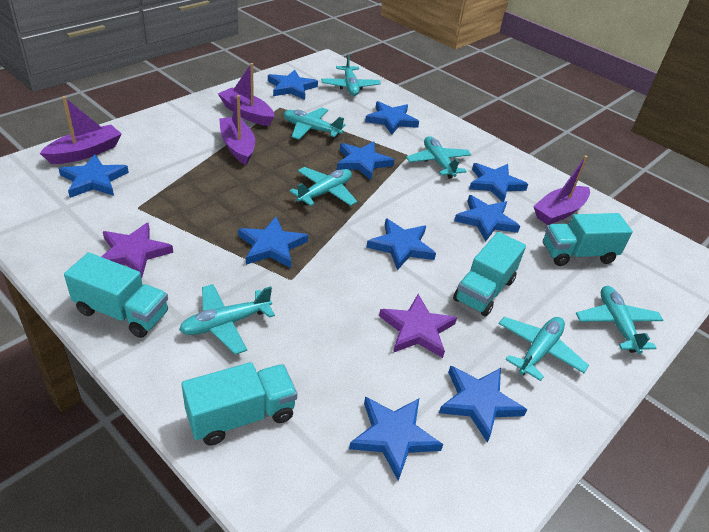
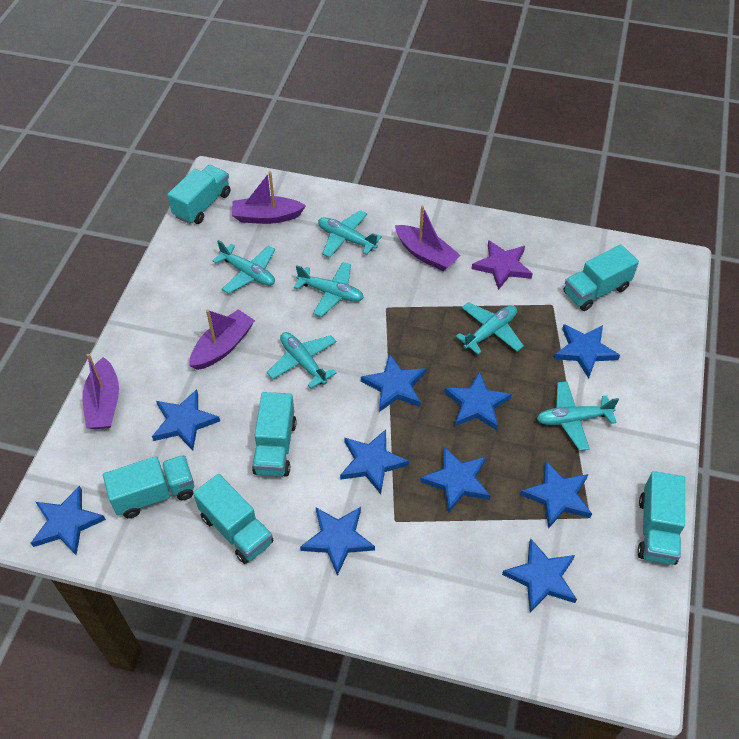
purple star: [101,222,173,278] [379,294,457,358] = 2 -> [472,240,533,290] = 1
turquoise plane: [179,284,275,355] [283,107,346,139] [289,167,357,206] [321,54,381,96] [406,136,472,179] [498,317,589,381] [576,286,664,354] = 7 -> [213,240,275,294] [267,332,337,389] [294,262,364,317] [318,210,382,258] [456,302,524,354] [537,381,619,451] = 6
turquoise truck: [64,252,168,338] [181,362,297,445] [453,232,526,316] [543,213,633,266] = 4 -> [103,455,194,518] [167,165,230,224] [193,474,273,564] [252,392,297,477] [564,245,639,311] [637,471,685,565] = 6

